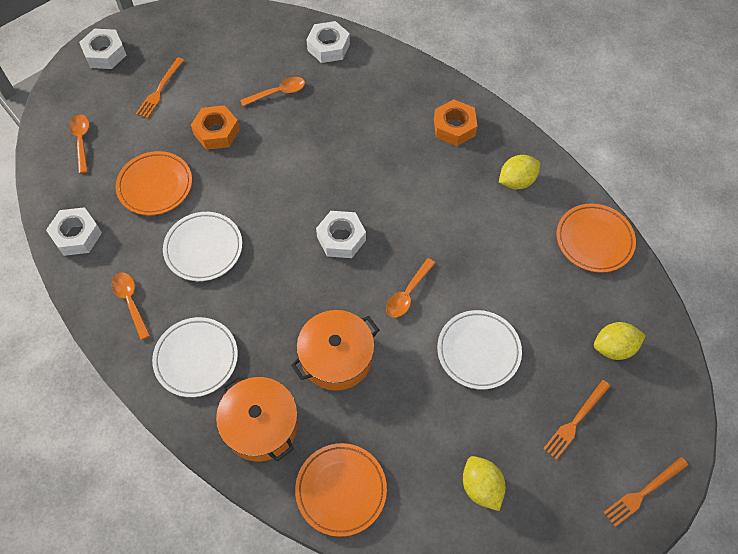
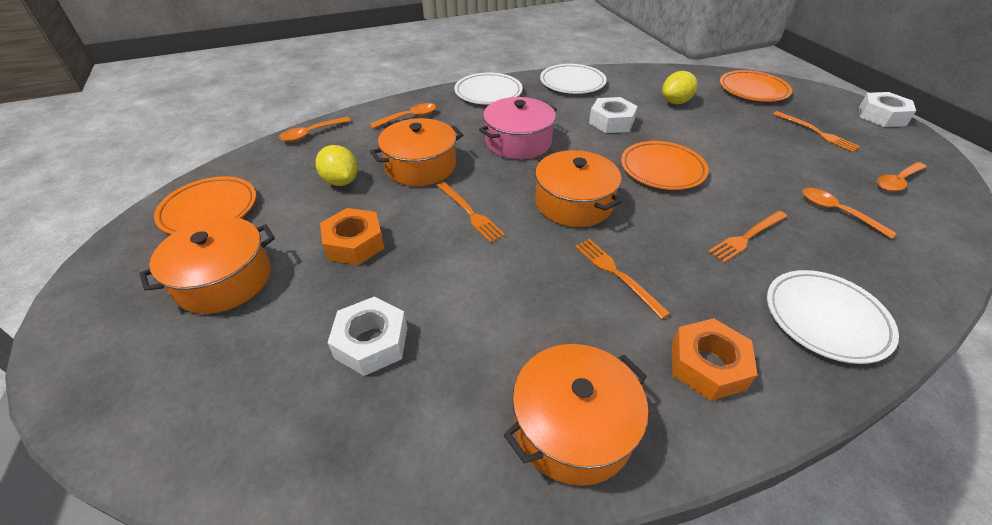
orange fork: [136,57,184,119] [543,380,610,460] [603,457,688,527] = 3 -> [437,182,505,243] [575,239,671,319] [708,211,788,263] [773,111,861,152] = 4
orange pot: [216,375,298,462] [291,310,379,391] = 2 -> [139,217,275,314] [370,118,463,186] [504,344,648,486] [535,150,622,227] = 4
pink pot: none = 0 -> [479,97,557,159] = 1
white nut: [46,207,102,256] [79,29,126,69] [307,21,350,63] [316,211,366,258] = 4 -> [327,297,407,376] [589,97,638,133] [859,92,916,127] = 3
yellow lemon: [463,456,506,511] [499,155,540,189] [594,322,646,360] = 3 -> [316,145,358,186] [662,71,698,104] = 2

